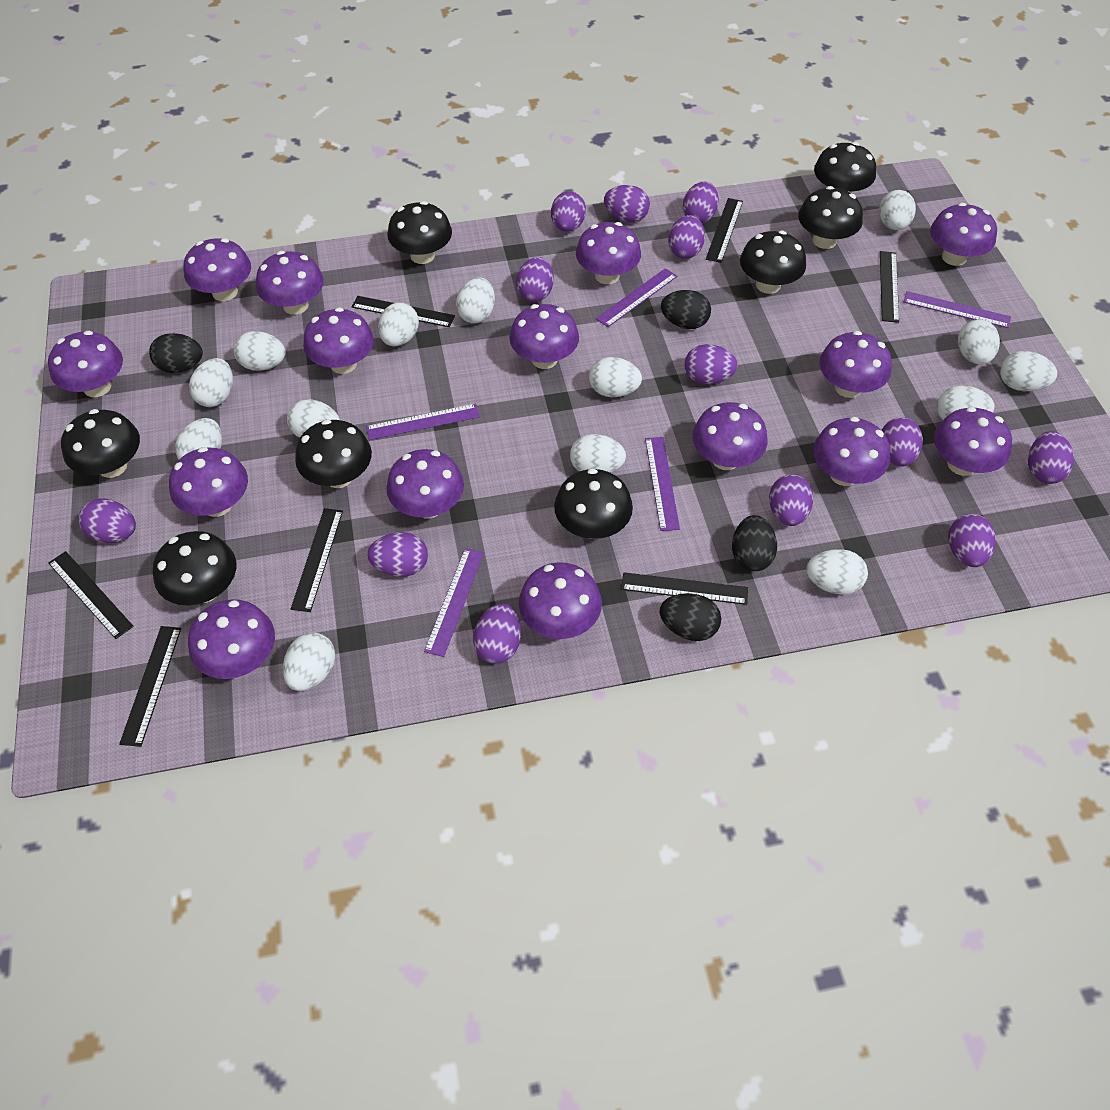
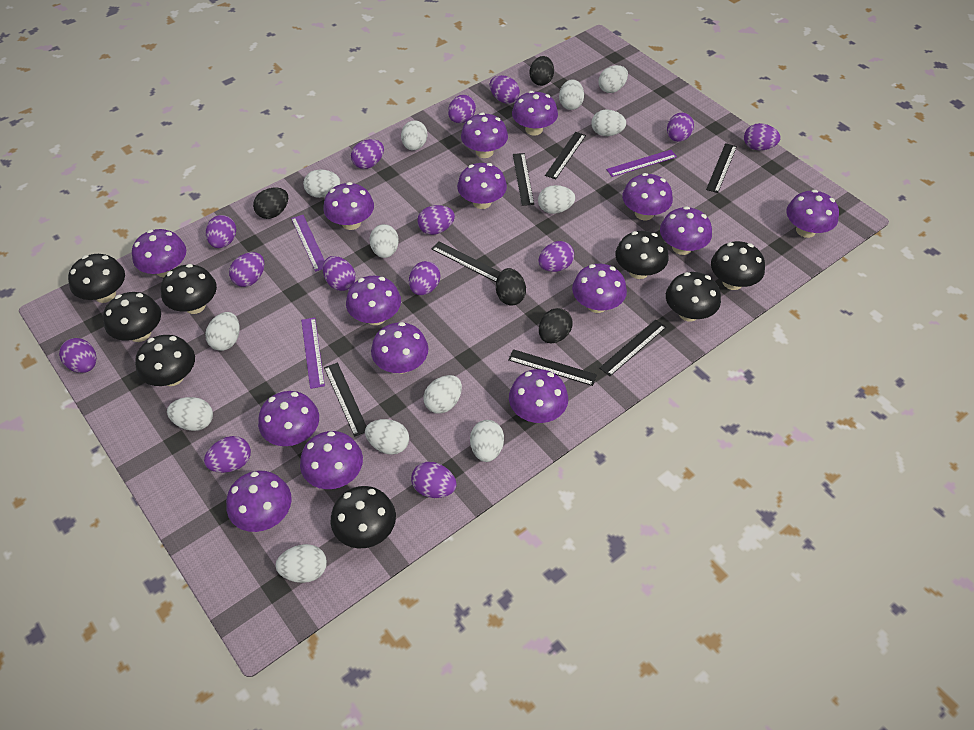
purple egg: [79,498,136,543] [367,532,428,577] [473,603,521,664] [516,257,553,302] [551,191,586,232] [604,185,650,222] [668,215,705,259] [683,181,719,223] [684,344,738,384] [769,475,813,526] [881,417,923,466] [948,514,996,567] [1028,431,1074,484] = 13 -> [59,338,97,373] [204,436,251,473] [206,215,236,248] [229,252,264,287] [323,256,356,291] [351,139,384,169] [409,261,440,295] [411,462,457,498] [417,205,455,235] [448,95,476,123] [490,75,520,104] [539,241,574,272] [667,113,694,142] [744,123,780,150] = 14
purple ruler: [366,404,480,440] [424,548,484,657] [596,268,677,327] [645,437,680,531] [904,291,1011,328] = 5 -> [291,215,325,272] [301,318,325,389] [606,150,677,177] = 3
white egg: [175,418,222,460] [189,358,233,407] [234,331,286,371] [283,633,335,691] [287,399,340,438] [378,302,419,346] [456,277,495,323] [570,434,626,473] [589,357,642,397] [806,549,868,595] [879,190,916,230] [937,386,995,420] [958,319,1000,365] [1000,351,1057,391] = 14 -> [167,397,213,431] [205,312,239,351] [275,544,327,583] [303,170,340,198] [365,419,409,455] [370,224,399,258] [401,120,427,150] [423,375,462,414] [470,420,504,462] [538,185,575,214] [559,79,584,110] [591,110,626,136] [598,65,628,93] = 13

